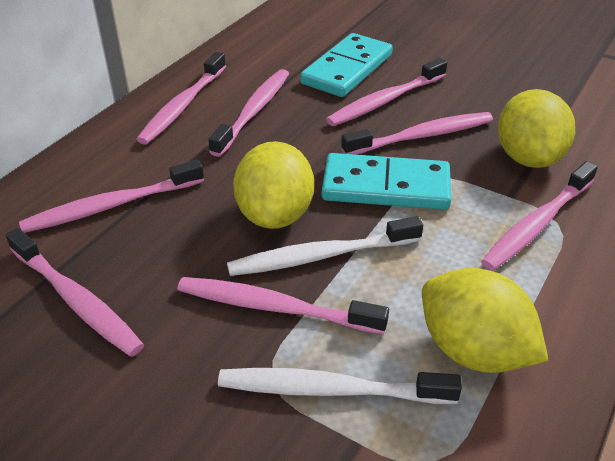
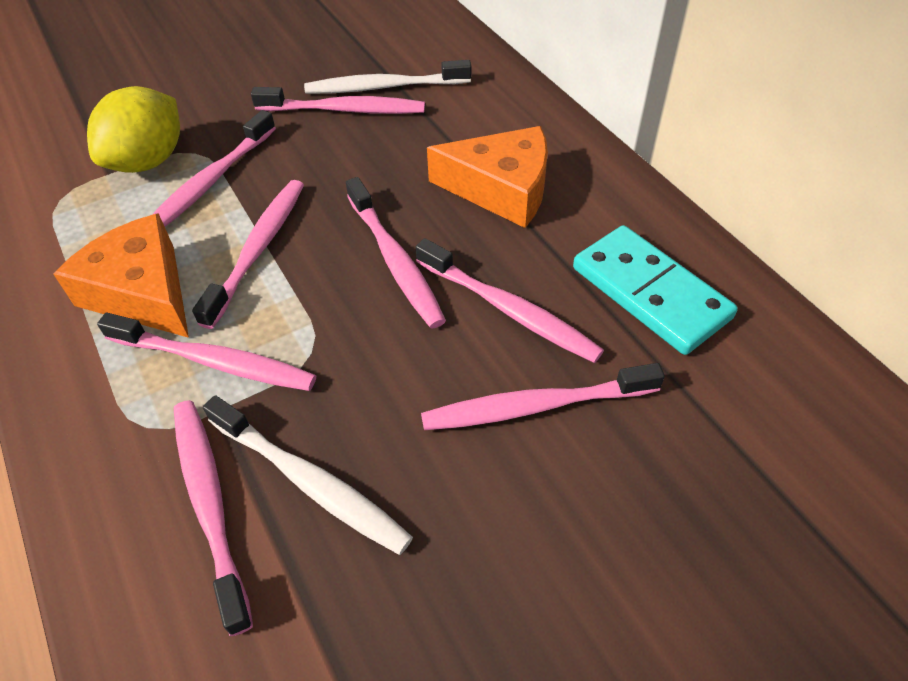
orange cheese: none = 0 -> [53,213,189,338] [427,126,548,228] = 2
turquoise domino: [300,33,393,97] [322,153,451,210] = 2 -> [573,225,738,355] = 1
yellow lemon: [233,141,314,229] [422,268,549,373] [498,89,575,168] = 3 -> [87,86,180,173] = 1

